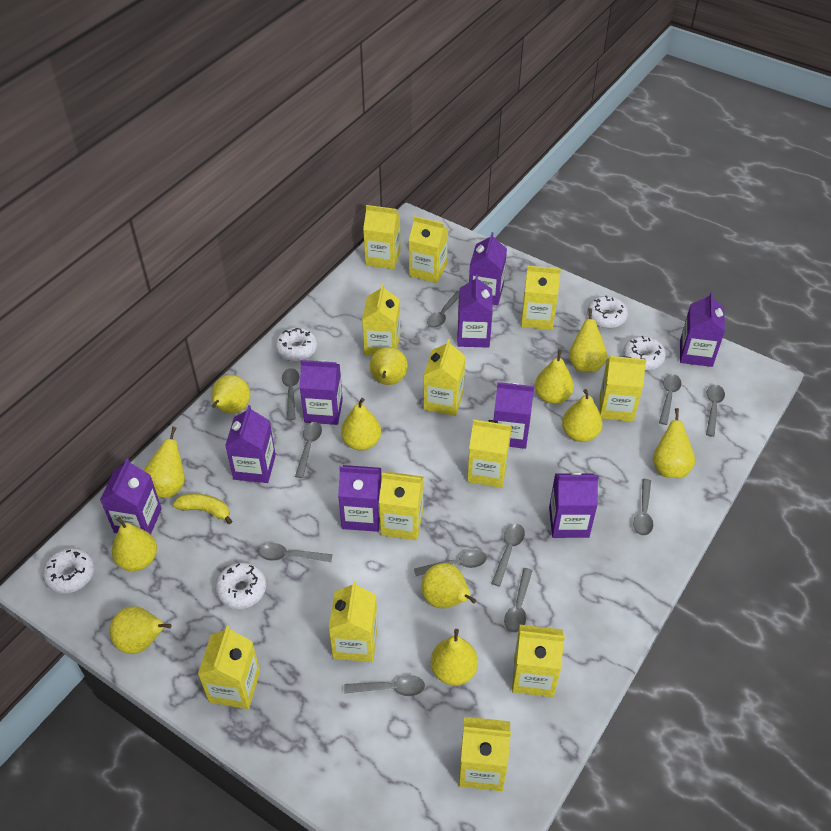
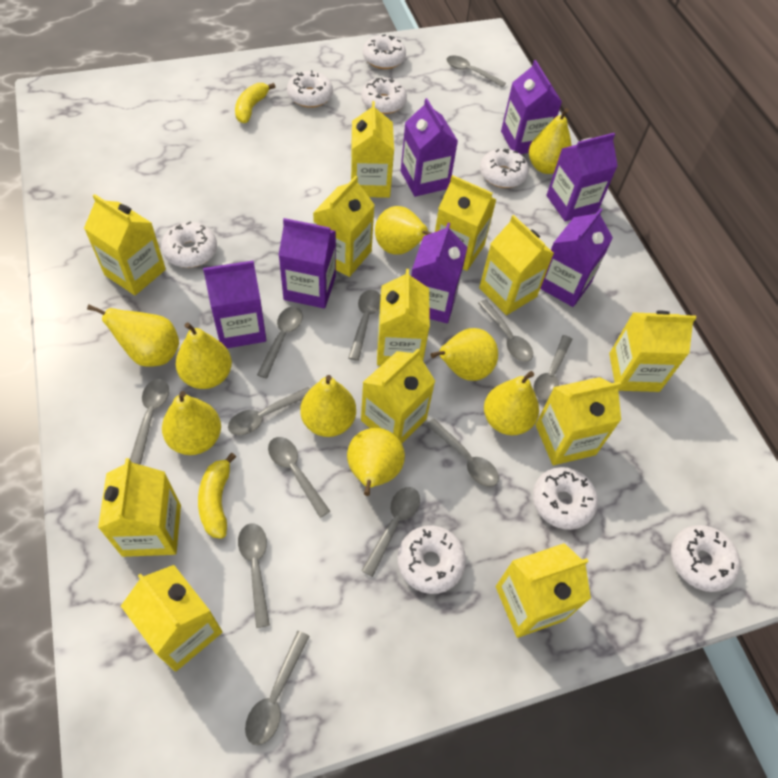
grey spoon: [259,543,333,562] [282,368,300,420] [295,422,322,478] [344,675,425,696] [414,550,487,576] [427,291,459,328] [491,524,525,586] [504,568,533,632] [633,479,653,536] [659,374,681,425] [706,385,725,437] = 11 -> [130,379,169,464] [228,387,310,436] [238,523,270,628] [245,631,310,745] [257,306,303,378] [268,437,330,518] [348,290,381,361] [361,487,420,577] [426,418,499,487] [446,55,506,88] [478,299,533,362] [533,335,572,401] = 12
purple carton: [100,459,162,534] [225,405,276,483] [300,360,343,425] [338,465,382,532] [457,274,493,348] [469,232,507,305] [493,382,534,449] [549,471,599,538] [680,292,725,367] = 9 -> [203,260,266,348] [279,218,336,309] [401,98,458,197] [411,223,468,323] [501,60,562,154] [540,208,613,307] [546,133,618,222] = 7
white donut: [43,548,94,594] [215,562,266,609] [275,327,317,361] [587,296,628,328] [623,336,666,370] = 5 -> [161,222,217,268] [287,70,333,108] [361,77,407,114] [363,34,406,69] [397,525,466,594] [480,148,529,188] [533,467,598,530] [671,525,740,592] = 8
yellow banana: [173,493,233,525] = 1 -> [198,453,236,539] [235,83,275,123] = 2
yellow pear: [109,606,172,654] [112,517,157,571] [144,427,185,498] [211,375,250,414] [341,398,381,450] [370,347,408,385] [421,563,476,608] [431,629,478,685] [535,350,574,404] [562,389,603,442] [569,308,607,372] [653,408,695,478] = 12 -> [87,305,179,367] [162,391,221,455] [176,322,232,389] [300,375,356,437] [347,428,405,496] [375,206,431,255] [431,328,498,381] [484,371,539,435] [529,108,572,174] = 9

